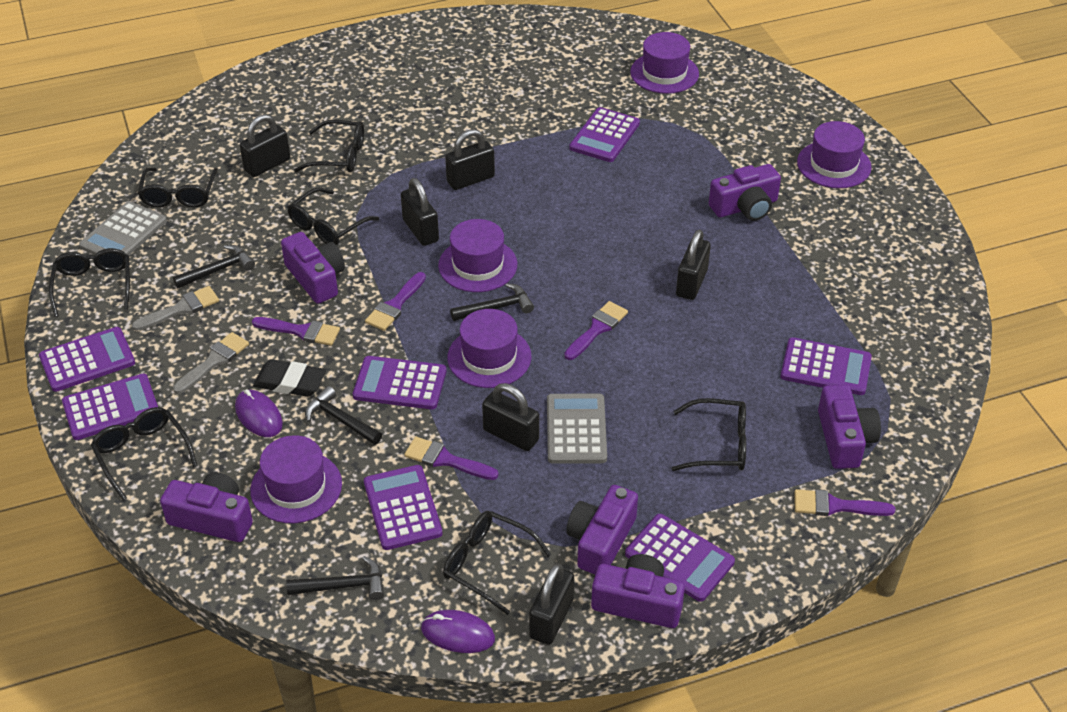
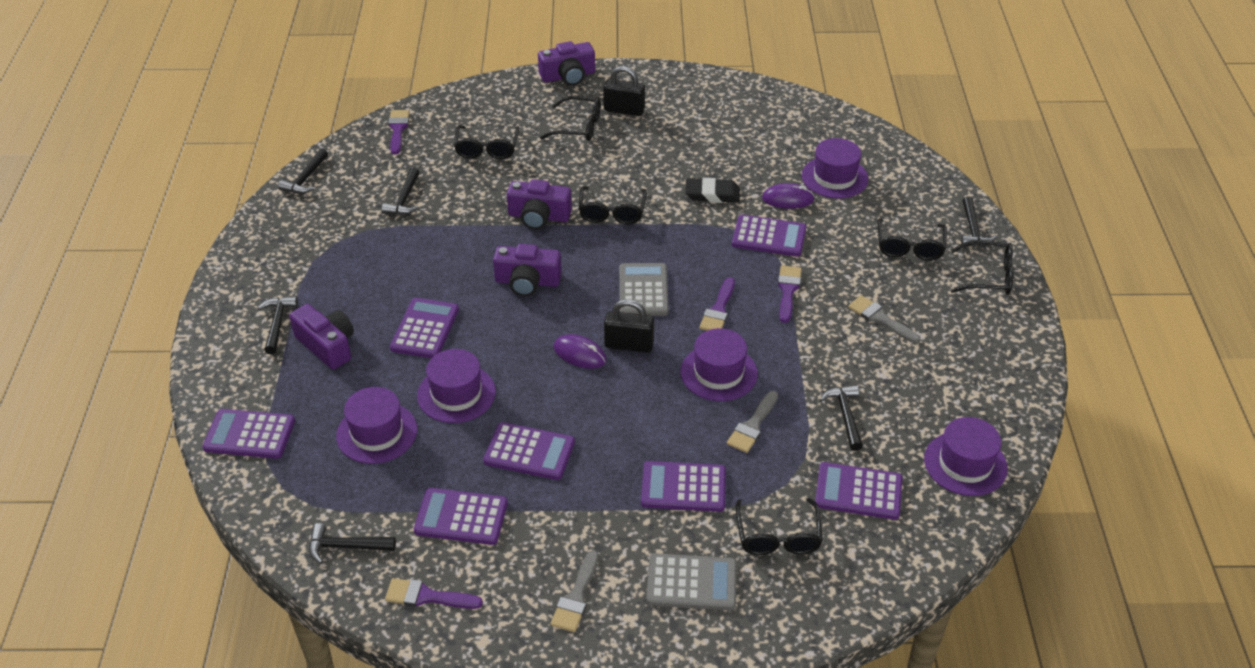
black glasses: [49,248,130,317] [91,407,198,501] [138,167,218,208] [287,188,379,245] [294,120,364,172] [443,511,552,615] [672,398,746,471] = 7 -> [454,125,519,159] [540,96,601,141] [579,186,647,224] [735,498,823,555] [877,218,947,260] [950,240,1014,295] = 6
black hammer: [173,245,255,288] [287,556,384,600] [305,386,382,445] [450,283,534,321] = 4 -> [258,296,298,354] [278,149,328,194] [309,523,396,564] [382,167,419,215] [820,385,863,451] [961,196,997,246] = 6
black padlock: [240,114,290,177] [401,178,439,246] [445,129,495,190] [482,383,539,451] [529,563,574,645] [676,230,711,300] = 6 -> [603,66,645,116] [604,299,654,353] = 2
grey brush: [132,286,219,331] [173,332,249,394] = 2 -> [551,550,599,632] [727,391,778,453] [848,295,920,343] = 3
purple brush: [252,317,340,346] [365,272,426,331] [404,437,499,480] [564,301,628,360] [794,489,896,516] = 5 -> [385,578,483,609] [389,110,409,155] [699,278,735,331] [778,265,802,323] = 4
purple camera: [160,472,253,542] [281,232,345,304] [566,485,638,574] [591,554,685,628] [709,164,781,221] [818,384,881,469] = 6 -> [289,304,354,370] [493,244,562,296] [507,179,572,230] [538,41,595,86] = 4

